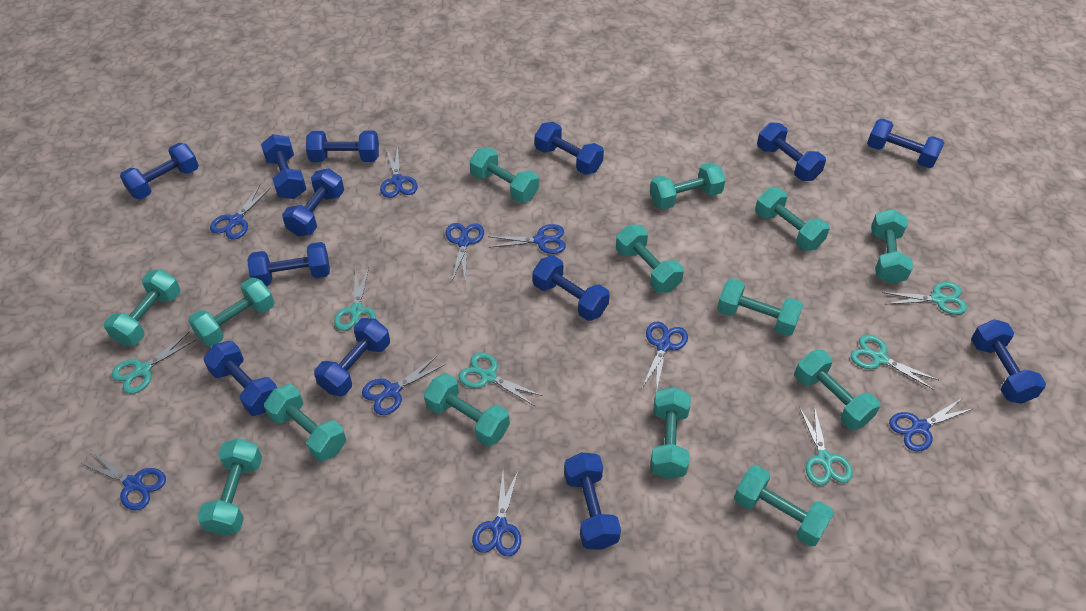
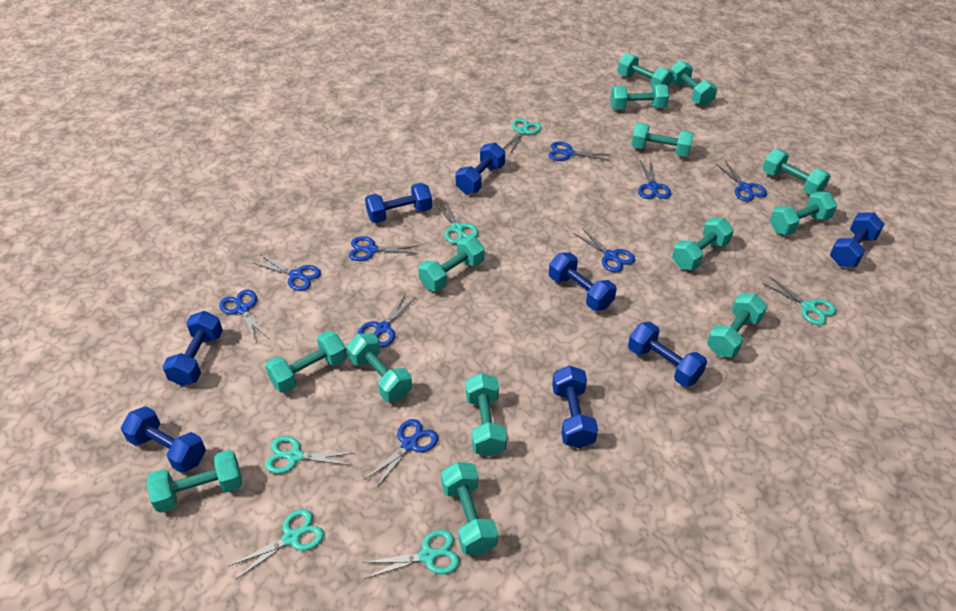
blue dumbbell: [120,143,199,199] [204,341,277,416] [247,242,330,286] [261,134,306,199] [282,169,344,236] [306,131,379,162] [314,318,390,396] [533,256,610,321] [535,122,604,175] [564,452,621,550] [757,122,826,181] [867,118,944,168] [971,319,1046,404] = 13 -> [121,406,206,473] [162,311,223,386] [365,183,432,223] [455,143,505,194] [549,252,616,311] [552,366,598,448] [628,322,707,387] [830,212,884,267] = 8

